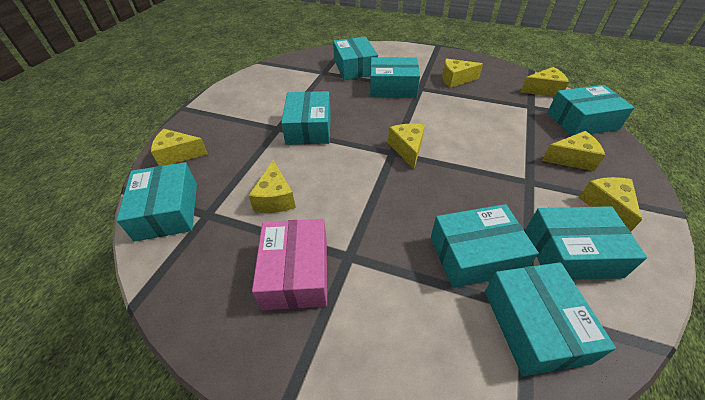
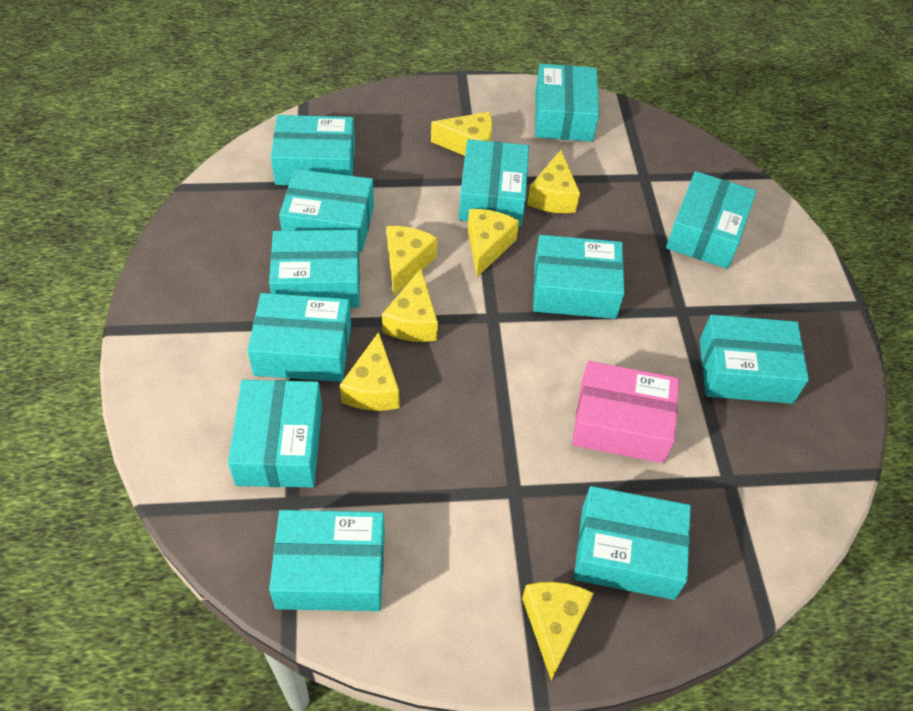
turquoise box: [117,162,197,242] [281,91,331,145] [333,37,378,80] [370,57,420,97] [431,204,539,288] [485,262,616,376] [525,206,647,280] [547,85,635,136] = 8 -> [228,380,322,487] [247,293,351,382] [269,230,360,308] [269,510,385,611] [271,115,355,185] [279,169,374,252] [459,139,529,226] [533,235,624,319] [535,64,599,142] [574,486,691,600] [666,171,756,269] [700,315,809,404] = 12

